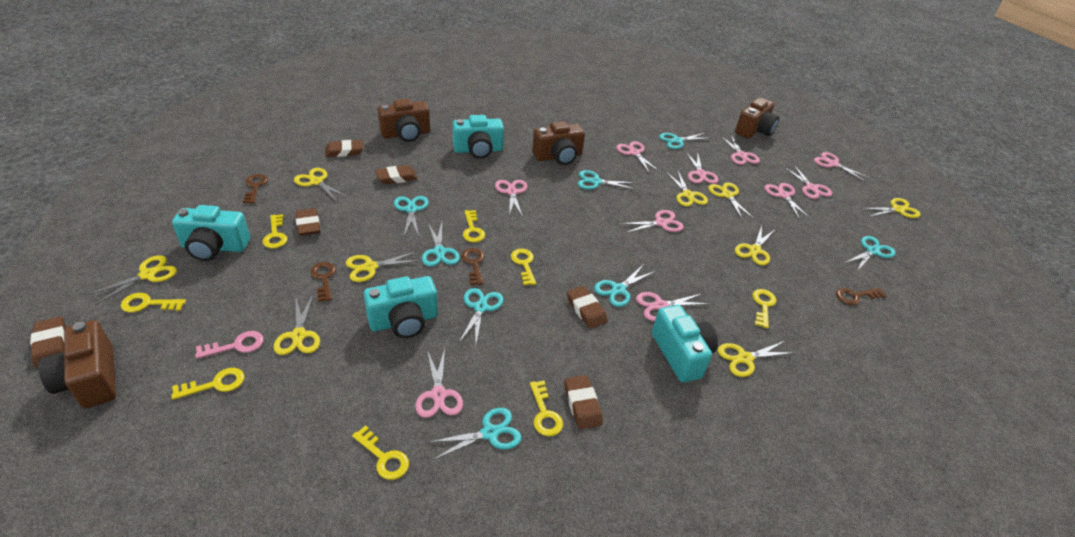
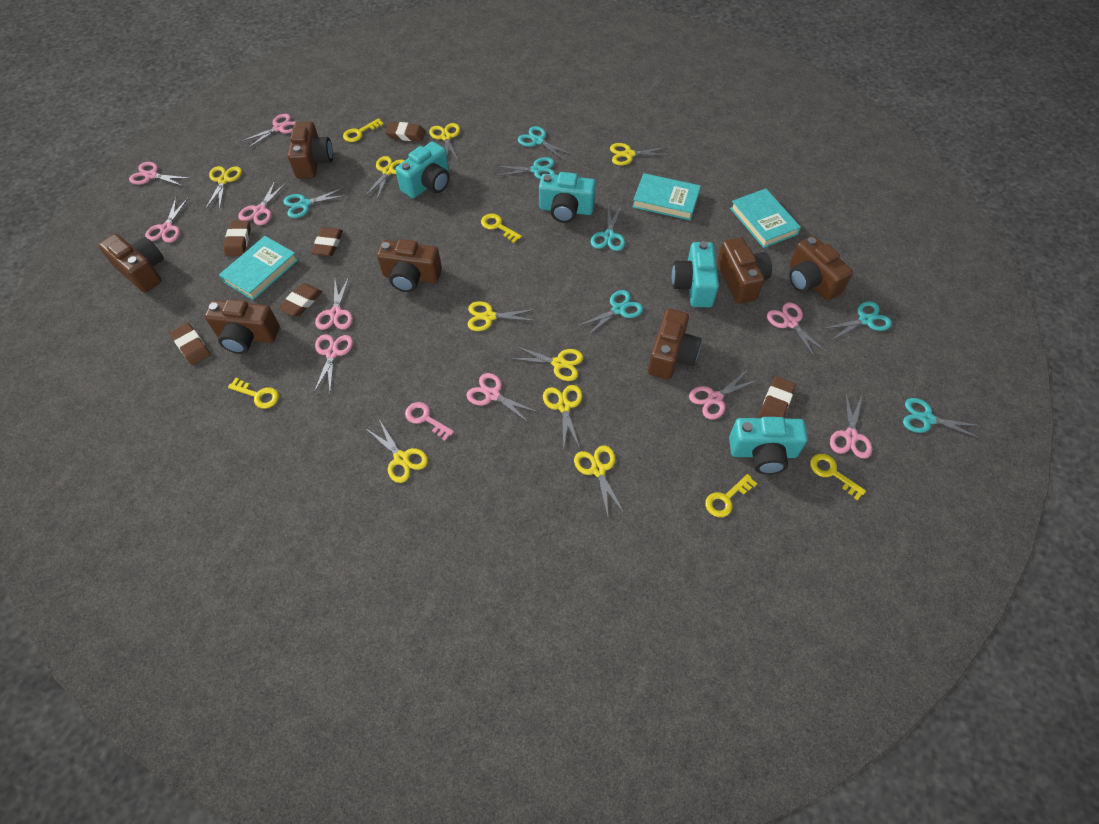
brown camera: [38,320,116,408] [378,99,430,142] [532,121,585,165] [735,98,779,139] = 4 -> [98,234,164,293] [205,299,280,354] [288,121,333,179] [377,239,442,292] [648,308,702,380] [717,237,772,304] [789,236,853,301] = 7
brown key: [242,174,268,203] [310,262,336,302] [461,248,485,285] [836,288,886,305] = 4 -> none = 0
turquoise book: none = 0 -> [219,236,298,300] [633,173,701,220] [730,188,801,248] = 3
turquoise scissors: [394,196,429,236] [422,223,460,267] [427,408,522,460] [459,288,504,344] [578,170,636,190] [594,264,656,307] [659,133,712,149] [845,236,896,271] = 8 -> [283,187,347,218] [495,157,555,180] [518,126,573,160] [578,290,643,337] [591,205,625,251] [822,301,892,340] [903,398,982,439] = 7
yellow key: [121,293,186,313] [171,368,244,400] [263,214,287,248] [352,425,409,480] [463,210,485,242] [511,249,536,285] [530,381,563,436] [752,289,776,328] = 8 -> [228,378,279,409] [343,118,384,142] [481,214,522,243] [705,474,757,517] [810,454,866,500] = 5

